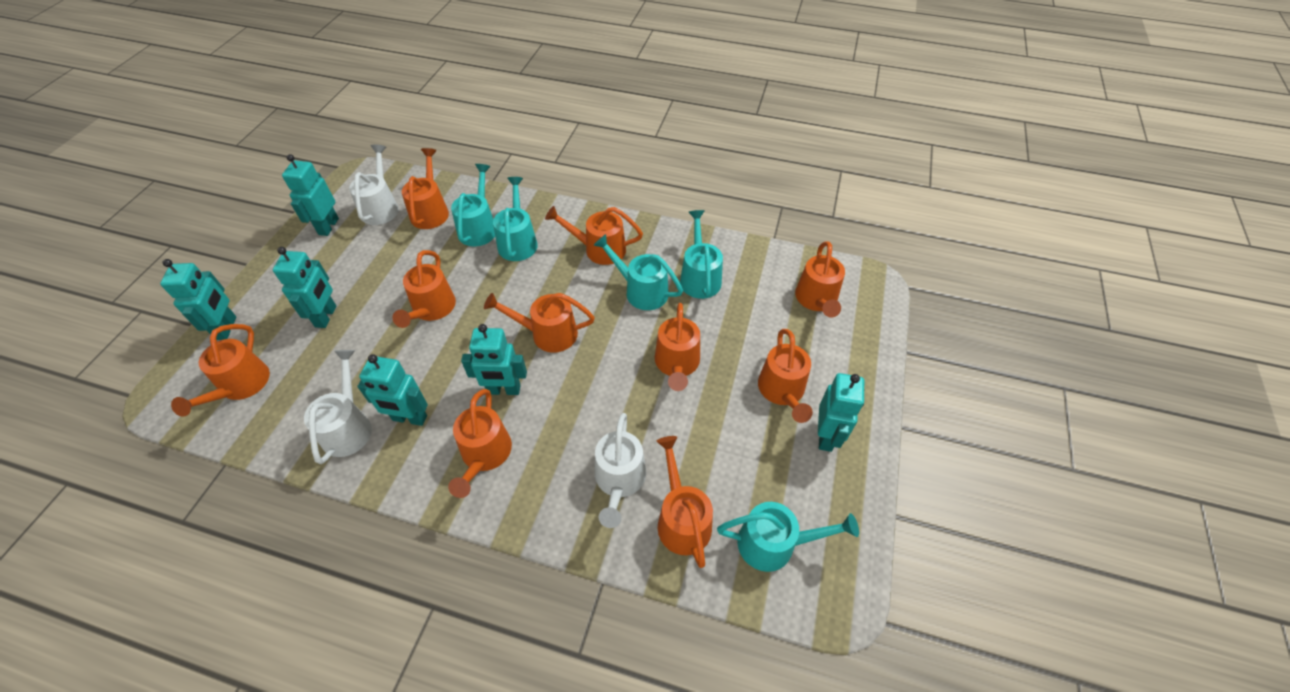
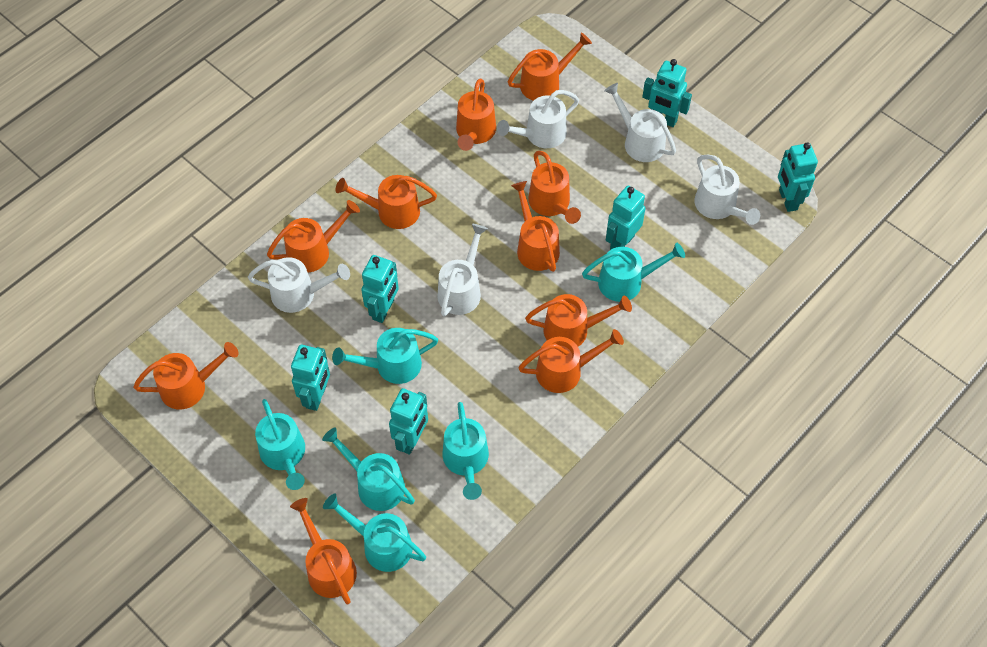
turquoise watering can: [451,164,495,246] [493,177,538,261] [593,234,683,310] [680,210,723,299] [717,502,859,572] = 5 -> [255,399,305,490] [322,427,415,511] [323,493,426,572] [332,328,438,384] [443,402,489,500] [582,243,685,302] = 6
white watering can: [304,350,372,464] [349,145,399,225] [595,413,646,528] = 3 -> [248,257,350,313] [437,224,488,316] [497,90,579,148] [604,83,676,162] [695,155,760,225] = 5

